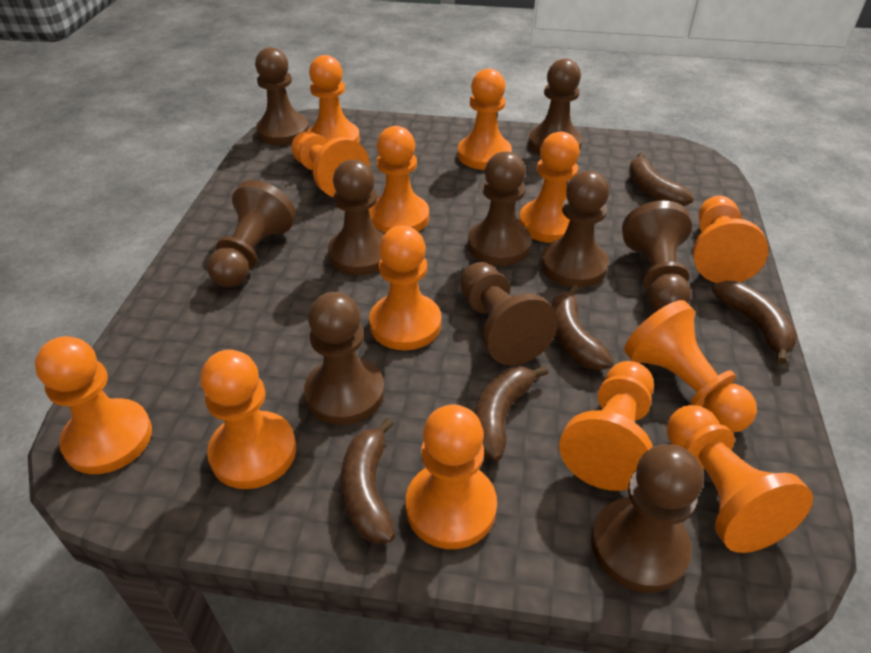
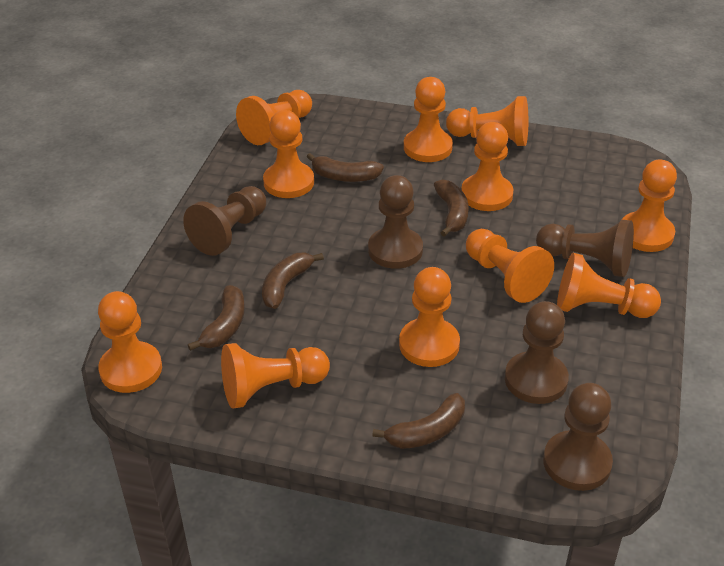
brown pawn: [207,180,296,288] [255,47,309,145] [304,292,385,425] [328,160,385,275] [460,262,558,365] [468,151,532,266] [528,58,582,155] [541,171,609,288] [591,444,703,593] [622,201,692,311] = 10 -> [183,186,266,256] [368,175,423,269] [505,301,569,404] [536,220,634,277] [543,383,613,491] = 5
orange pawn: [35,336,152,474] [200,350,296,489] [291,131,370,197] [308,55,360,143] [369,126,429,233] [369,226,441,350] [406,405,497,549] [458,68,512,170] [519,132,580,243] [559,361,654,491] [624,300,757,433] [667,405,813,553] [693,196,769,283] = 13 -> [98,291,162,393] [221,343,330,409] [236,90,312,145] [263,110,314,198] [399,267,460,367] [404,77,453,162] [446,96,528,146] [461,122,513,211] [466,229,554,303] [557,253,661,318] [622,160,677,252] = 11

